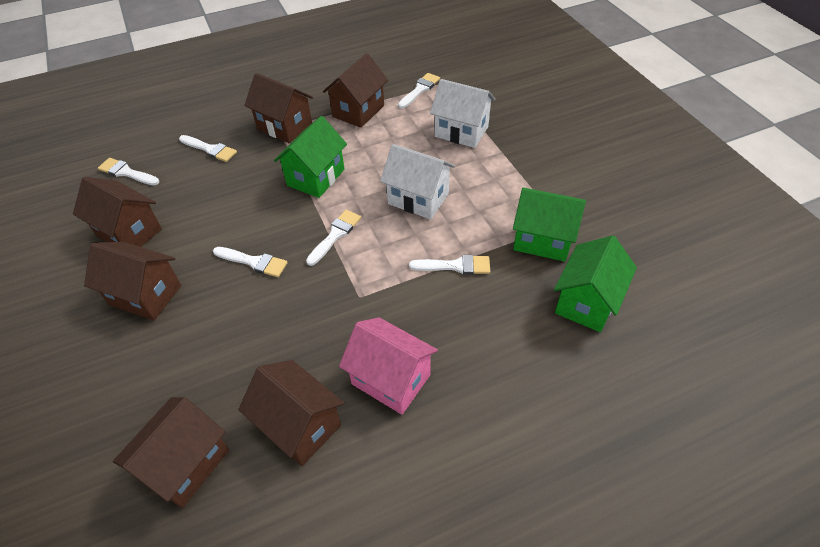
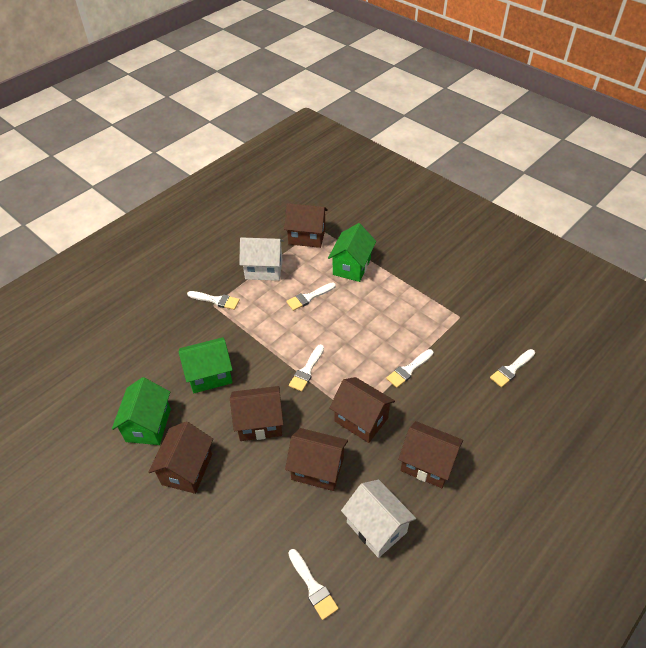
pink house: [339,317,438,415] = 1 -> none = 0

